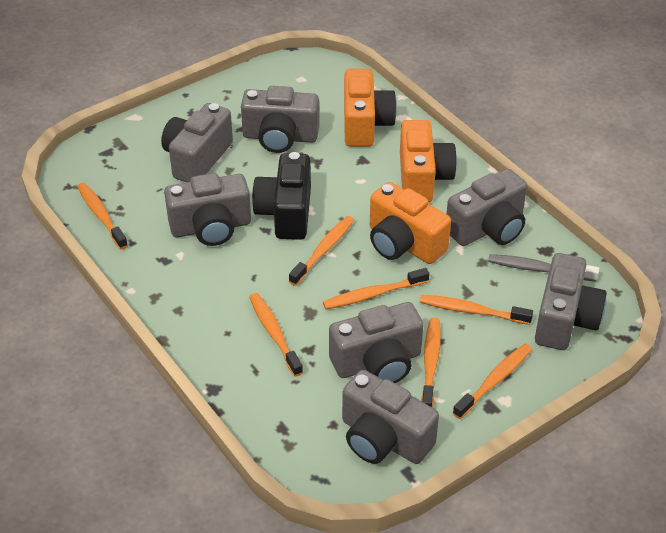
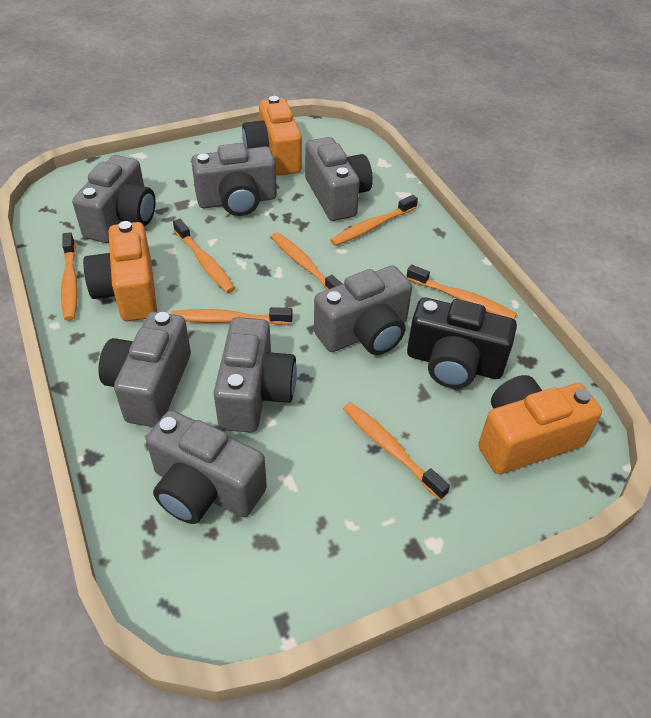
grey toothbrush: [488,254,599,282] = 1 -> none = 0

